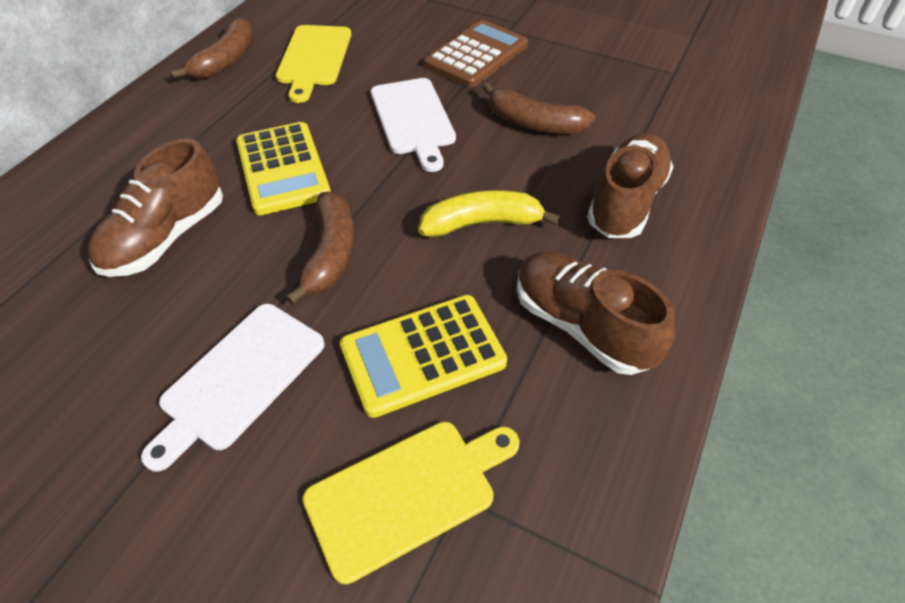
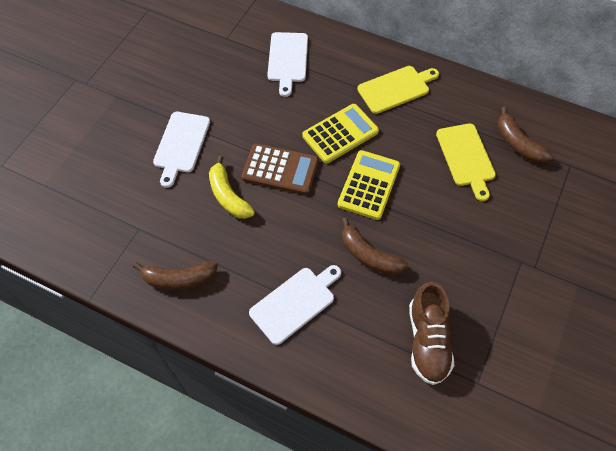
brown shoe: [88,138,223,277] [517,251,675,375] [587,133,673,238] = 3 -> [409,282,454,385] = 1
white cutting board: [141,304,325,471] [371,78,456,172] = 2 -> [153,112,210,188] [249,265,341,345] [267,32,308,97] = 3

